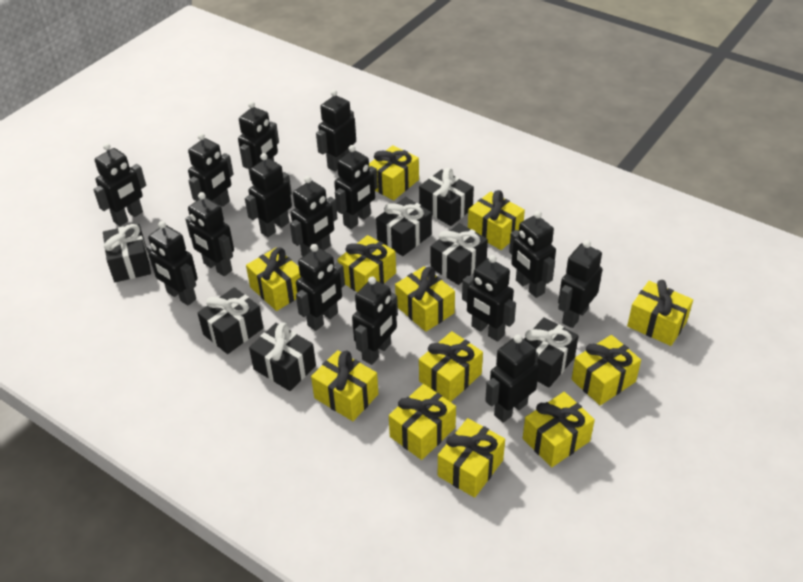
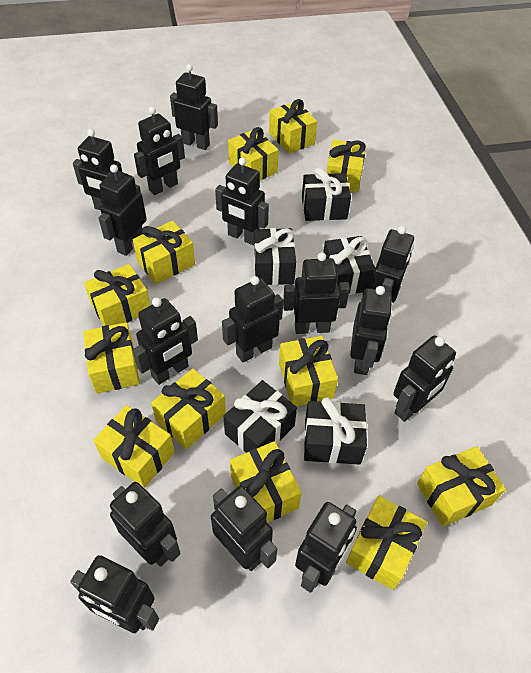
black gift: [103,224,151,282] [198,287,264,354] [249,323,316,391] [376,197,432,256] [419,168,474,226] [431,223,488,285] [524,317,579,388] = 7 -> [224,380,297,453] [254,228,296,285] [302,168,351,221] [304,397,367,465] [323,236,375,295] = 5

